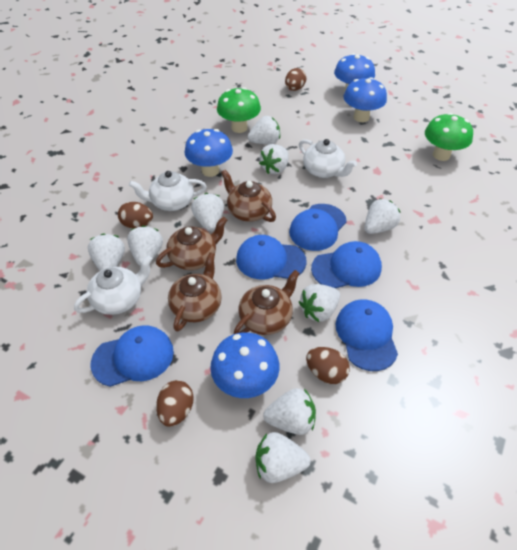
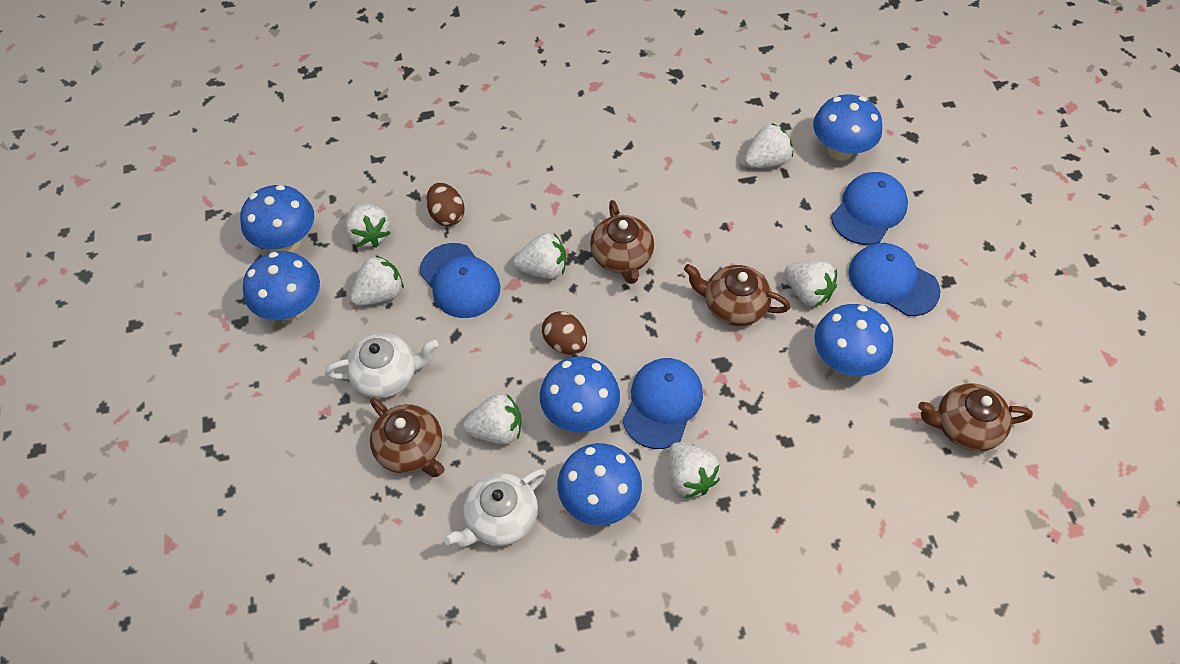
blue cap: [91,325,174,387] [236,235,307,279] [289,204,347,251] [311,241,382,288] [336,299,398,371] = 5 -> [419,243,501,318] [622,358,703,449] [831,172,908,245] [848,243,941,316] = 4
blue mushroom: [184,129,233,177] [210,332,280,398] [334,53,375,93] [344,77,387,122] = 4 -> [240,185,314,252] [243,251,320,321] [540,356,620,432] [557,443,642,525] [813,94,882,161] [814,304,894,376] = 6
brown egg: [118,202,153,228] [156,380,194,427] [285,68,306,91] [306,347,350,384] = 4 -> [426,183,465,226] [542,311,587,355] = 2
green mushroom: [217,87,261,133] [425,113,473,161] = 2 -> none = 0
white strawberry: [88,234,125,271] [127,226,163,266] [191,193,224,231] [248,116,280,144] [255,432,311,483] [259,144,289,174] [263,388,316,435] [299,284,340,322] [364,198,401,234] = 9 -> [345,203,391,248] [350,255,404,306] [463,394,522,444] [513,233,566,279] [669,442,720,498] [744,123,793,168] [784,261,837,307] = 7
white teapot: [74,255,153,315] [129,171,207,211] [299,139,357,178] = 3 -> [325,333,439,398] [444,469,546,547] = 2

